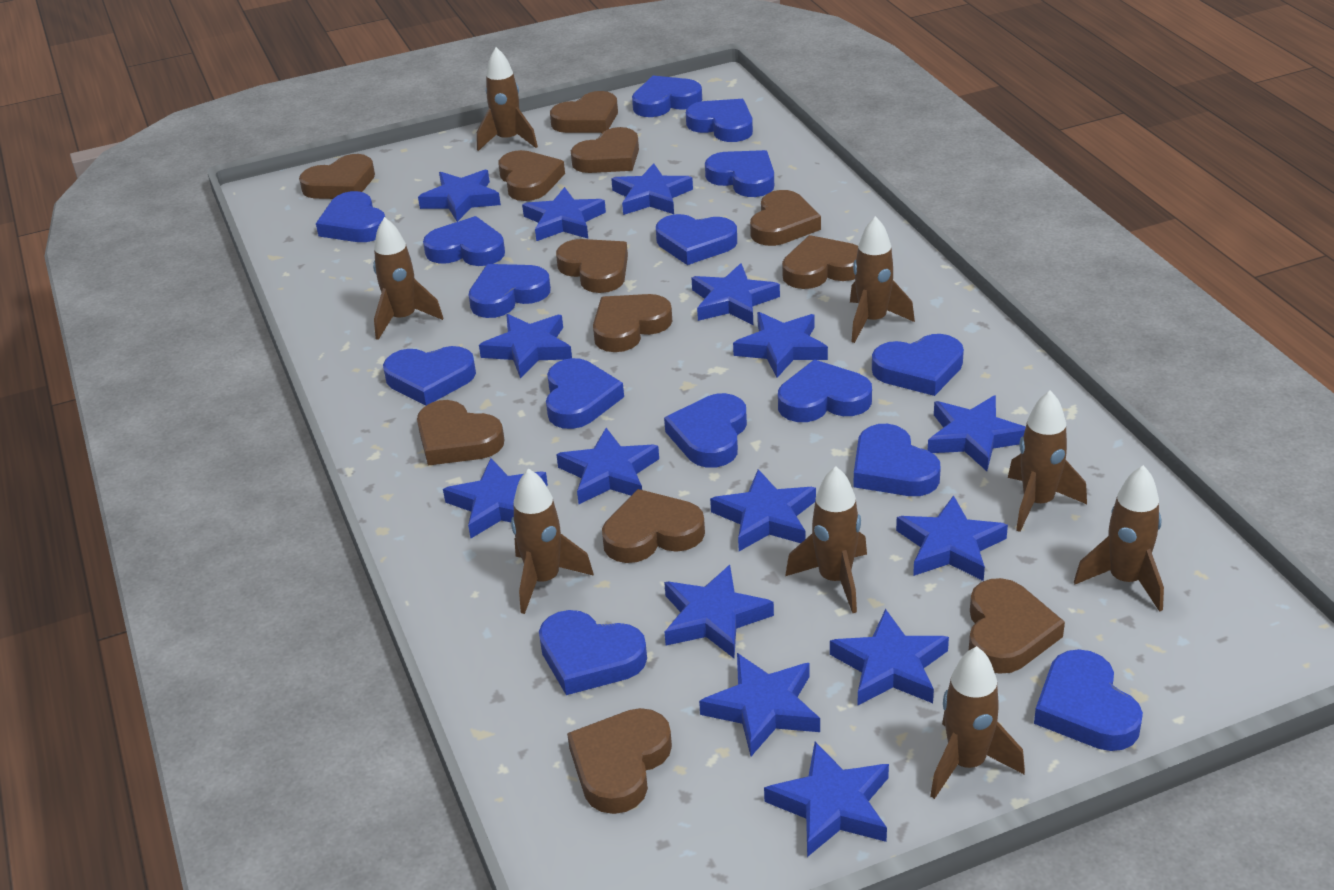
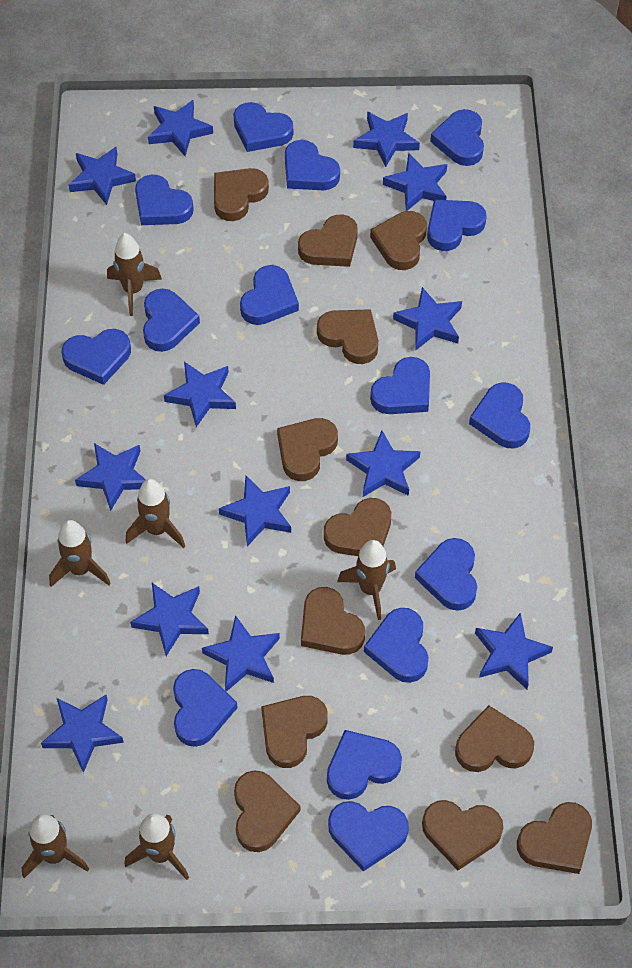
blue star: [418,170,501,222] [443,458,548,538] [479,314,572,379] [522,187,606,241] [556,428,659,504] [611,163,693,215] [664,565,774,658] [691,263,780,325] [699,653,820,756] [710,469,816,551] [733,312,828,378] [764,742,889,857] [830,609,949,706] [896,495,1008,581] [928,395,1026,471] = 15 -> [41,695,124,773] [69,147,136,205] [75,443,146,511] [130,583,209,656] [148,100,213,156] [164,362,236,427] [202,615,280,692] [219,476,291,546] [346,431,420,497] [353,111,420,167] [383,153,447,211] [393,287,462,351] [475,612,553,689] = 13
brown rocket: [373,217,443,340] [477,47,538,151] [511,468,594,614] [785,466,867,613] [850,216,915,343] [930,646,1025,799] [1008,390,1087,532] [1074,465,1164,612] = 8 -> [22,814,89,878] [49,520,111,587] [107,233,162,316] [125,813,189,880] [126,479,185,548] [337,540,396,620] = 6

